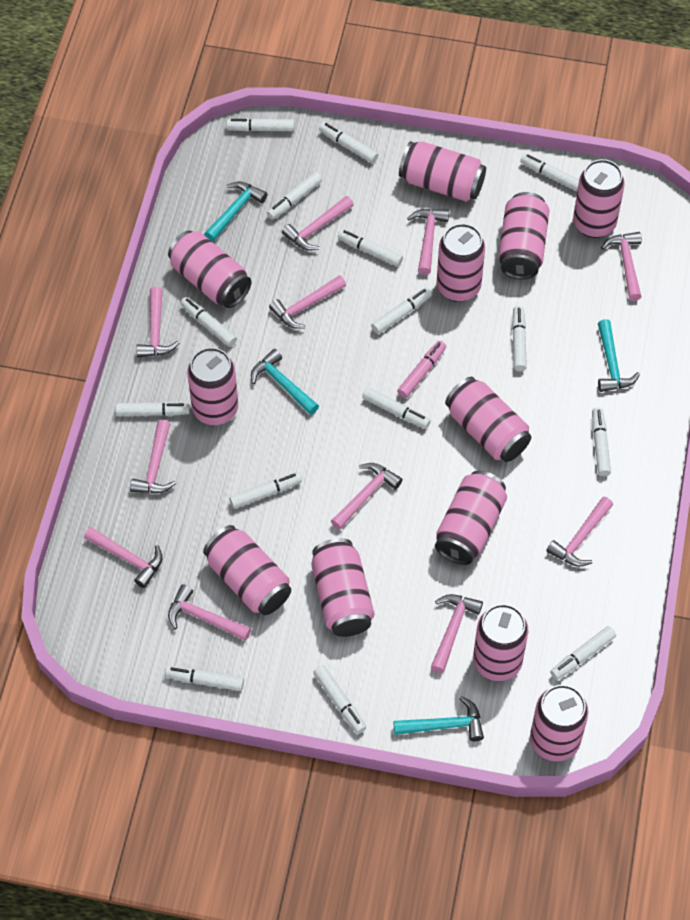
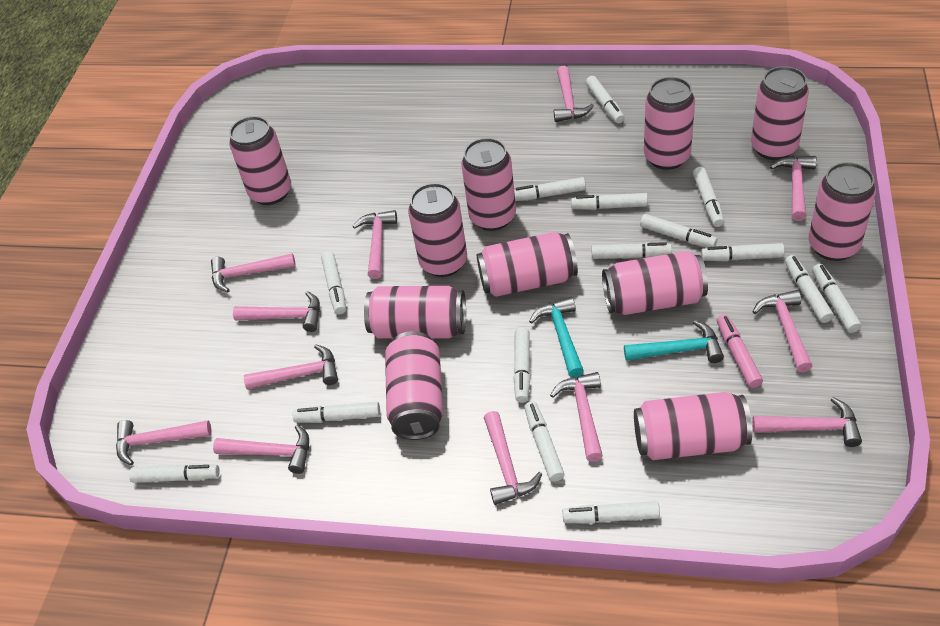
pink can: [168,231,252,308] [187,347,238,425] [203,525,291,615] [311,538,374,637] [399,141,486,201] [435,470,507,565] [437,223,485,302] [445,377,531,462] [473,604,528,681] [498,192,550,280] [530,685,588,761] [573,159,625,238] = 12 -> [229,116,291,205] [364,286,466,339] [385,331,443,440] [408,183,467,277] [461,138,516,231] [477,232,578,297] [602,251,708,315] [634,392,752,460] [644,77,695,170] [751,66,809,160] [809,162,876,261] = 11
pink hammer: [84,527,163,588] [130,420,176,493] [136,287,179,357] [168,584,251,641] [269,275,346,329] [282,196,354,251] [331,463,403,530] [407,209,449,275] [431,594,483,673] [546,496,613,567] [601,232,642,301] = 11 -> [116,420,212,465] [211,253,296,293] [213,425,309,474] [233,291,320,332] [244,344,338,389] [352,210,397,279] [484,411,542,505] [550,372,603,462] [554,66,594,122] [752,397,862,447] [753,290,813,372] [770,156,817,221] = 12
turquoise hammer: [204,181,268,242] [251,349,319,415] [393,696,484,741] [598,319,640,392] = 4 -> [529,297,584,377] [624,320,724,363] = 2

